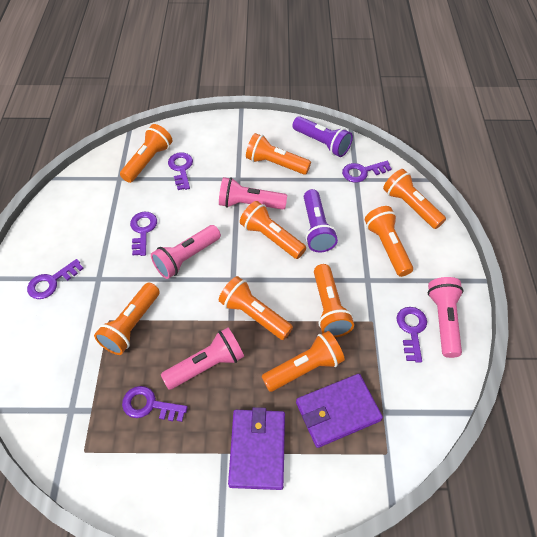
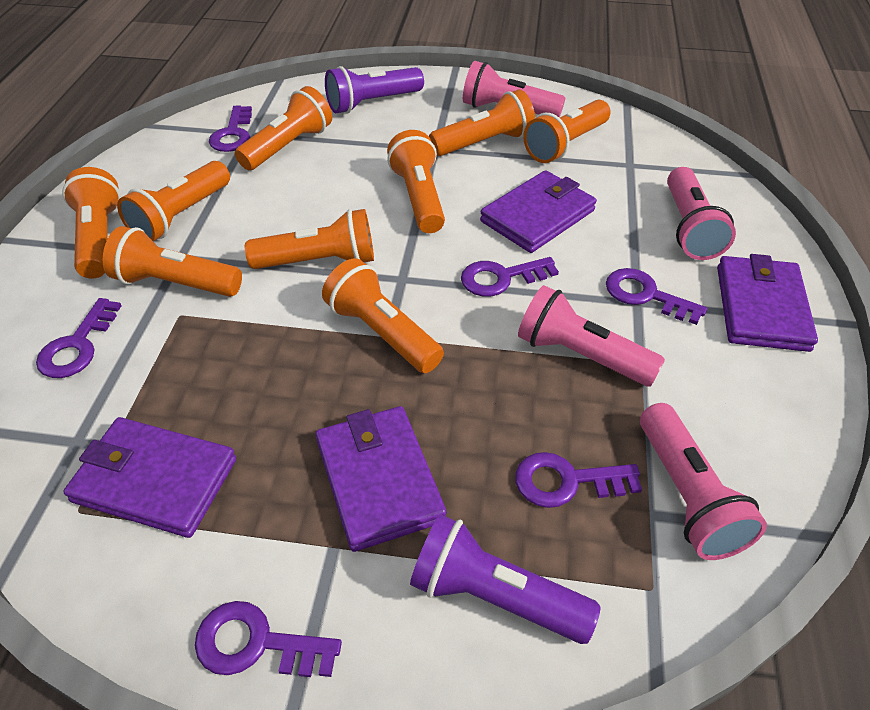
purple wallet: [228,407,285,490] [296,374,383,448] = 2 -> [63,417,236,538] [315,406,447,552] [480,170,597,253] [717,254,818,352] = 4

